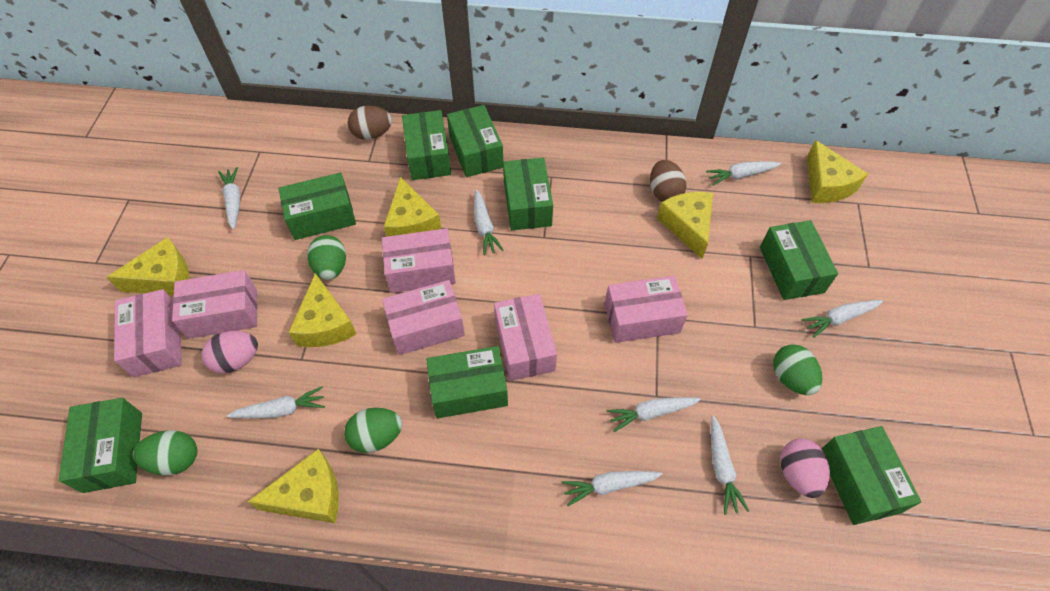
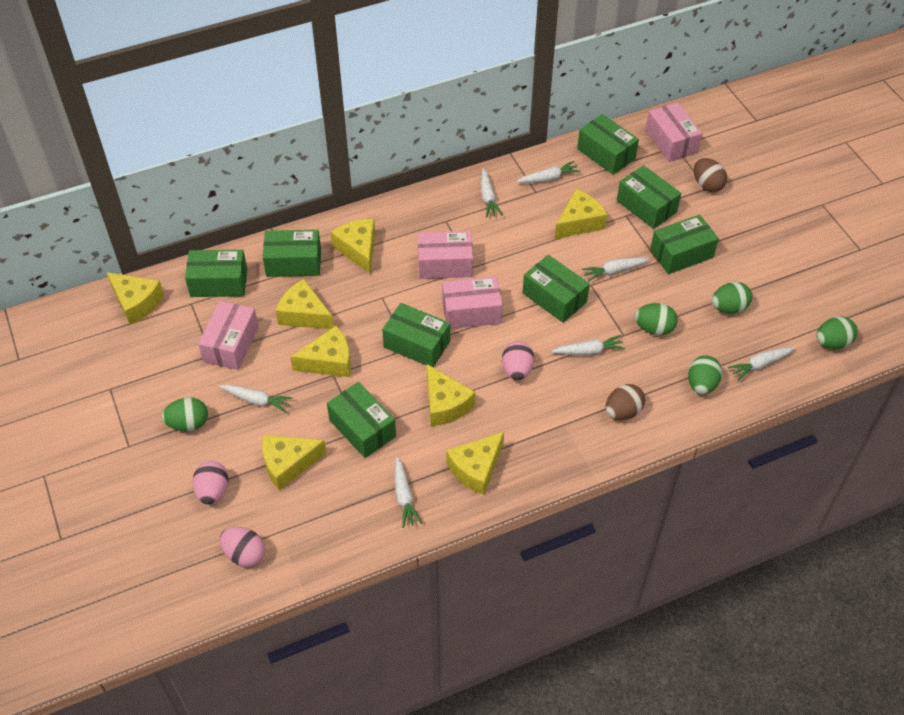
green egg: [133,430,197,475] [307,235,346,280] [344,408,402,453] [773,344,822,395] = 4 -> [162,397,208,431] [635,303,678,335] [688,356,722,395] [712,282,752,314] [816,316,858,349] = 5
pink box: [114,289,182,377] [172,270,257,339] [382,228,456,293] [382,280,465,355] [494,294,557,381] [605,276,688,343] = 6 -> [198,301,258,370] [418,231,473,279] [442,276,503,329] [645,102,702,162] = 4
pink egg: [202,331,258,374] [780,439,830,498] = 2 -> [192,461,229,505] [220,527,265,567] [502,341,534,381] = 3
white carrot: [218,167,240,230] [227,386,325,418] [474,189,504,255] [561,471,662,506] [607,397,701,432] [706,161,781,186] [711,416,749,515] [801,300,883,338] = 8 -> [219,384,293,413] [395,457,422,528] [481,168,503,217] [516,161,581,183] [551,335,625,355] [582,257,650,282] [728,347,795,381] = 7
yellow cheese: [107,237,189,296] [248,449,339,523] [288,273,356,347] [384,177,441,237] [657,192,713,259] [807,140,868,203] = 6 -> [106,272,164,325] [262,435,326,491] [276,279,334,329] [290,326,351,377] [331,219,375,274] [427,364,475,426] [446,432,504,495] [555,189,607,239] = 8

